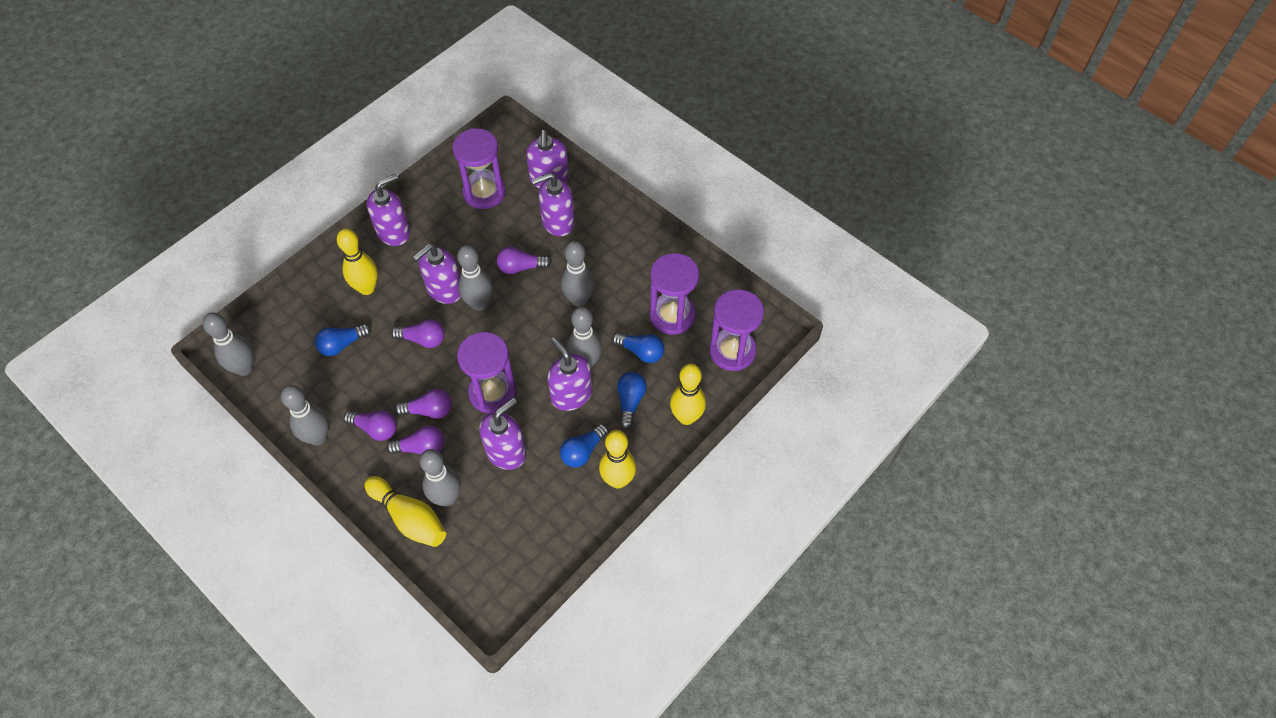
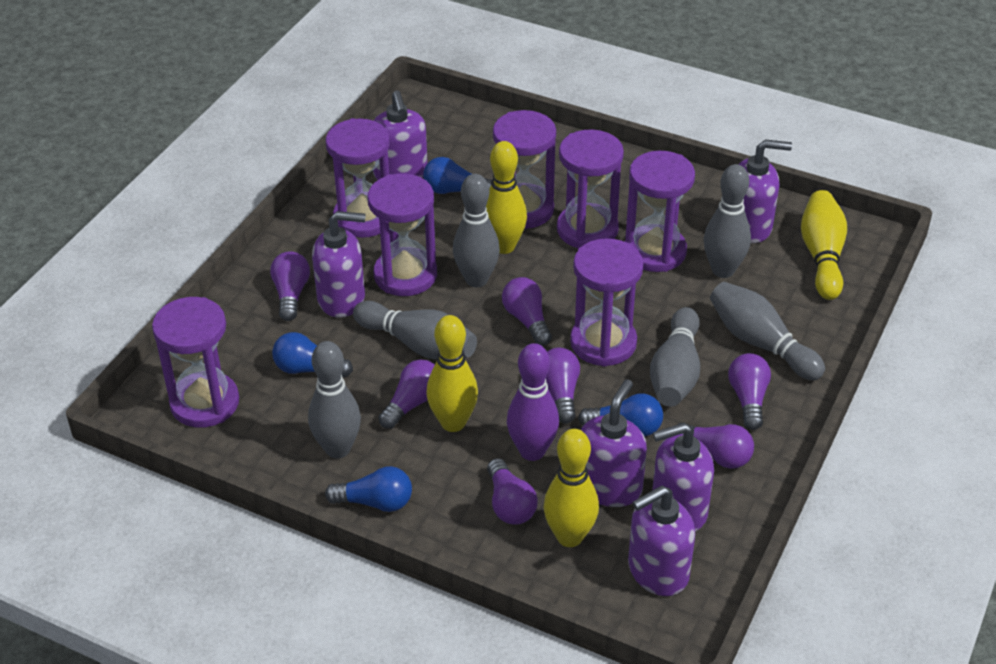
purple bowling pin: none = 0 -> [507,343,559,461] = 1
purple hourglass: [453,128,506,209] [457,332,517,413] [650,253,699,335] [709,289,764,371] = 4 -> [152,297,239,428] [326,118,390,238] [367,173,437,296] [493,110,556,229] [557,129,624,249] [570,238,643,367] [625,151,695,272] = 7
purple light bulb: [344,411,397,441] [386,426,445,454] [391,319,445,348] [395,389,452,419] [497,247,552,274] = 5 -> [270,251,310,321] [378,359,435,429] [487,458,538,525] [502,277,552,346] [546,348,580,424] [677,423,754,469] [728,353,771,430] = 7

